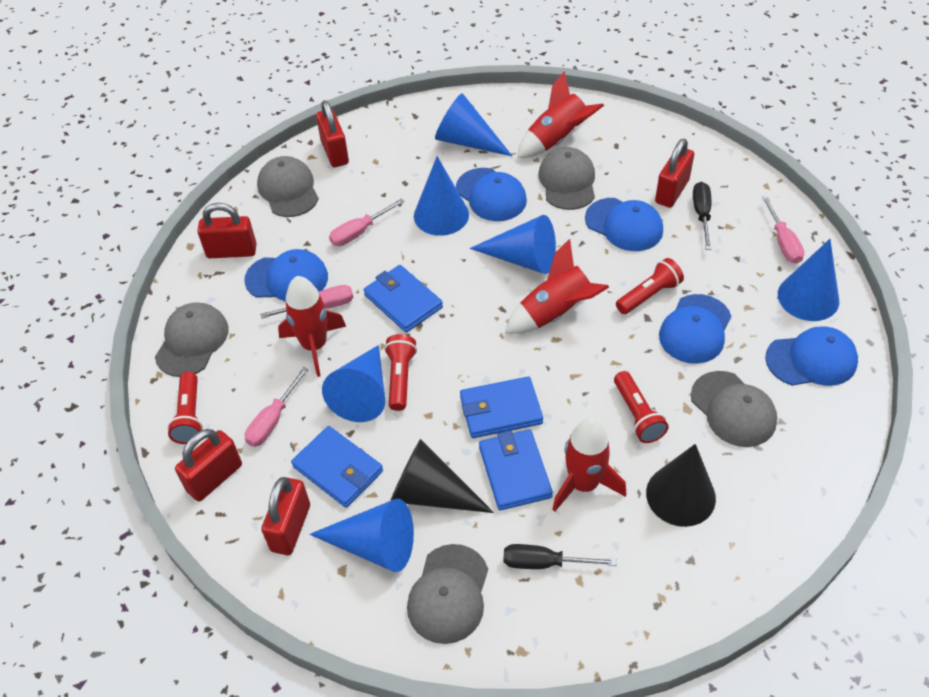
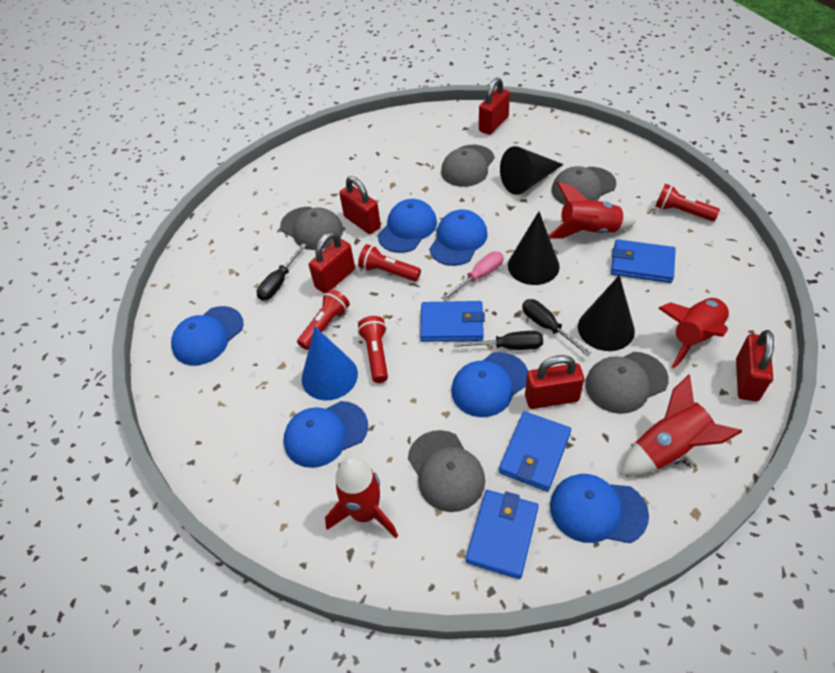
black cone: [390,439,494,513] [646,444,716,527] = 2 -> [500,146,564,195] [508,211,560,285] [578,275,635,351] = 3
black screwdriver: [503,544,617,569] [693,182,712,250] = 2 -> [257,244,307,301] [454,331,543,350] [522,299,591,356] = 3
blue cap: [244,249,328,302] [456,168,527,221] [585,198,663,251] [659,294,732,364] [765,327,858,386] = 5 -> [171,306,244,366] [283,401,368,468] [378,199,437,253] [429,209,488,266] [451,352,528,417] [550,474,649,543] = 6
blue cone: [309,498,414,572] [322,345,385,422] [414,156,469,236] [435,93,512,156] [470,215,556,274] [778,239,839,321] = 6 -> [302,327,358,401] = 1
pink screwdriver: [245,367,309,447] [260,285,354,318] [329,198,405,246] [762,196,804,264] = 4 -> [441,251,503,301] = 1

